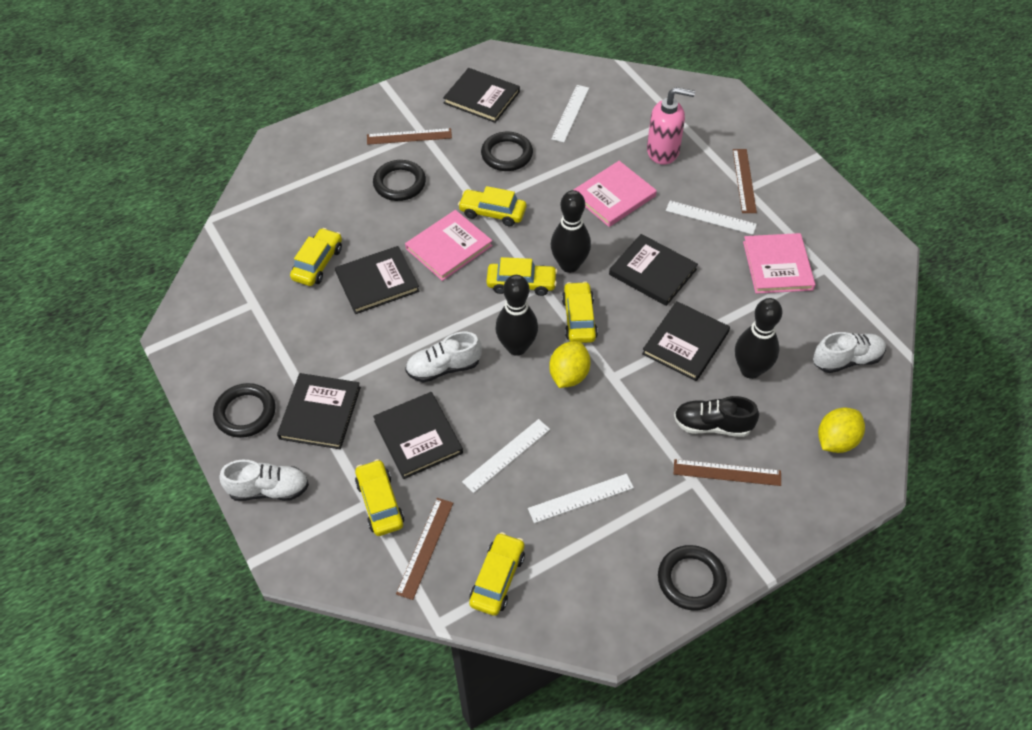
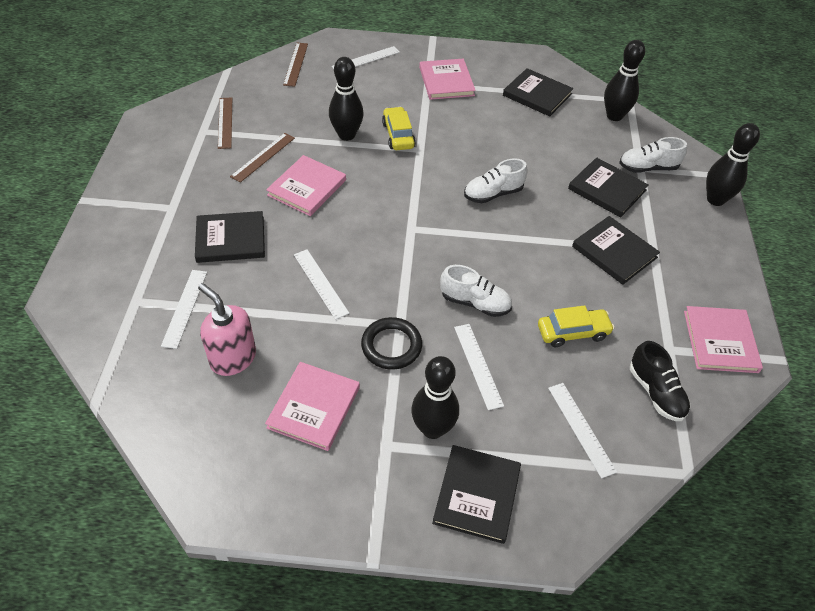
black book: [277,373,361,449] [335,246,420,314] [373,392,463,479] [443,68,520,123] [609,234,698,306] [642,301,730,381] = 6 -> [195,211,265,263] [432,445,521,544] [503,68,573,117] [568,157,649,218] [572,216,660,285] = 5
black bowling pin: [495,275,538,356] [551,190,591,273] [735,298,782,379] = 3 -> [329,57,364,141] [411,356,459,439] [604,40,645,121] [706,123,760,206] = 4
black ring: [213,383,276,438] [373,160,426,201] [481,132,533,171] [658,545,727,610] = 4 -> [361,317,422,370] = 1
brown ruler: [367,128,452,145] [396,498,453,600] [674,459,781,486] [733,149,757,213] = 4 -> [218,97,232,149] [230,133,295,183] [283,43,308,87] = 3
pink book: [405,210,493,281] [573,161,657,227] [743,233,815,294] = 3 -> [265,362,360,451] [266,155,346,216] [419,59,476,100] [684,306,763,373] = 4
white ruler: [462,419,550,493] [528,474,634,523] [551,85,589,142] [666,200,757,235] = 4 -> [161,270,207,349] [294,250,349,320] [332,46,400,69] [454,324,504,410] [548,383,617,479] = 5
yellow car: [290,228,342,286] [355,459,404,536] [458,186,526,226] [469,532,525,616] [486,257,558,296] [562,282,598,343] = 6 -> [382,107,416,150] [538,305,614,347] = 2
yellow lemon: [549,341,590,388] [818,408,865,453] = 2 -> none = 0

